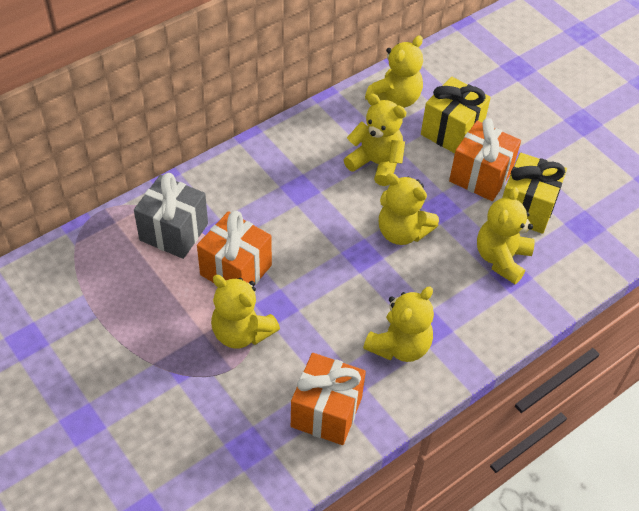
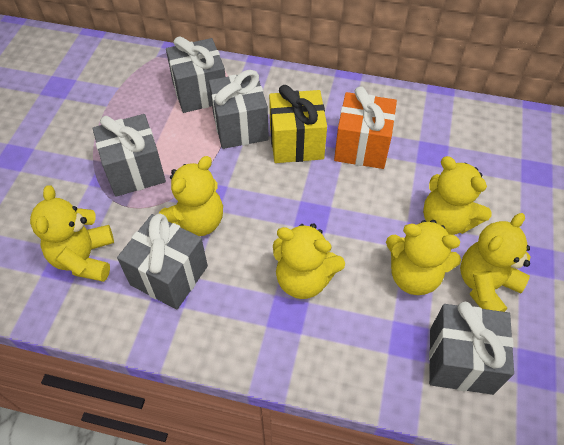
grey gift: [134,173,208,259] = 1 -> [92,114,166,197] [117,214,208,310] [166,37,225,113] [209,70,269,149] [429,302,514,395] = 5
orange gift: [197,211,272,285] [291,353,366,445] [449,118,521,201] = 3 -> [334,86,397,169] = 1
yellow gift: [421,77,491,153] [502,153,567,234] = 2 -> [269,85,327,163] = 1

